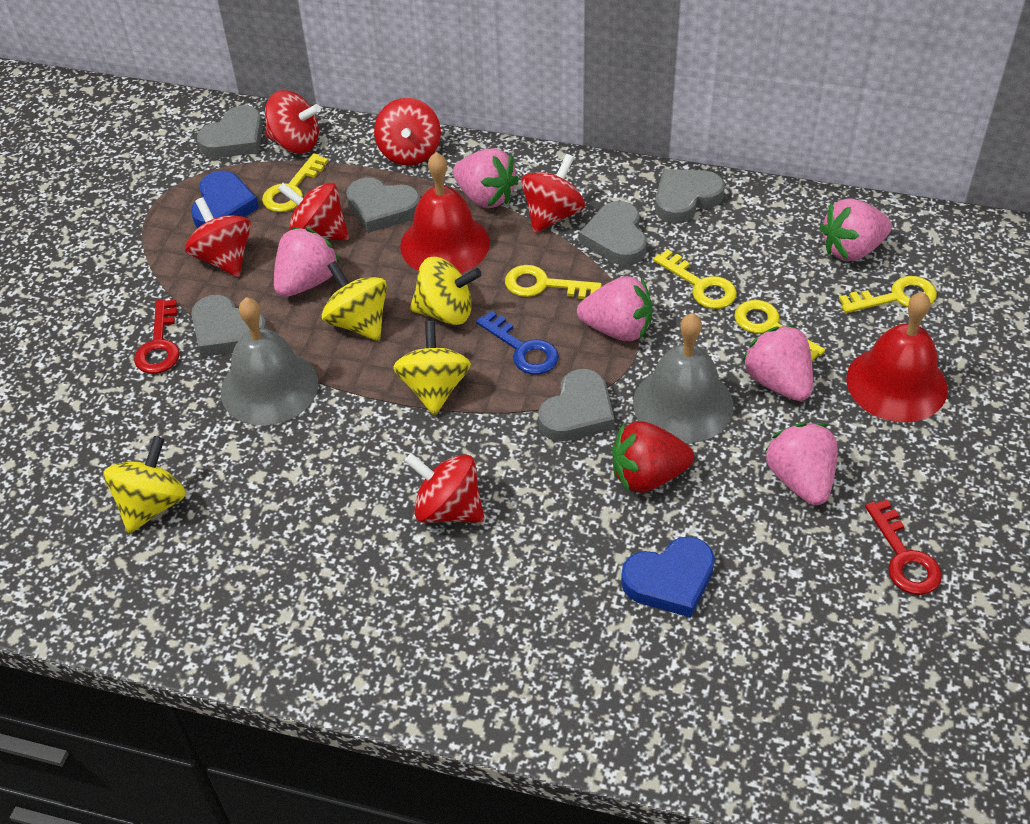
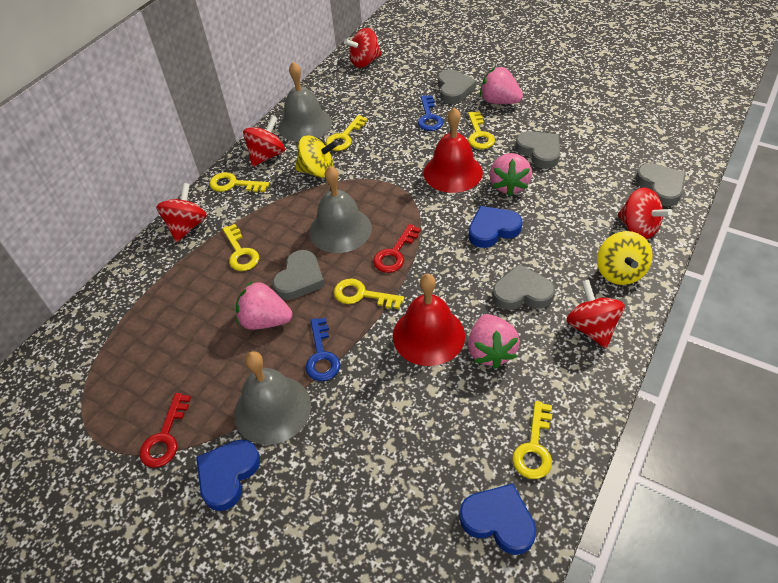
blue heart: [191,171,259,228] [621,537,715,618] = 2 -> [196,440,260,511] [459,483,536,555] [469,206,522,248] = 3
blue key: [476,311,559,375] = 1 -> [305,317,340,381] [418,95,444,131] = 2
grey bell: [221,297,318,425] [633,313,734,443] = 2 -> [234,351,311,445] [278,62,332,142] [309,166,372,253] = 3
grey heart: [191,295,267,357] [197,105,263,158] [346,178,420,233] [538,369,615,442] [579,201,647,266] [655,169,725,224] = 6 -> [272,250,325,300] [438,69,476,104] [492,264,555,310] [515,131,560,169] [635,163,686,206] = 5
pink strawberry: [274,228,340,297] [453,148,519,208] [577,276,652,341] [742,325,813,401] [765,422,838,505] [820,198,892,261] = 6 -> [236,281,292,330] [468,314,520,369] [480,67,523,104] [490,153,532,196] = 4
red spinning top: [185,197,251,277] [265,90,321,153] [278,183,349,240] [374,98,441,166] [405,453,484,523] [521,154,585,233] = 6 -> [156,183,207,242] [243,115,285,167] [344,28,382,68] [566,279,625,348] [618,187,672,239] = 5
red strawberry: [612,421,694,493] = 1 -> none = 0
yellow key: [262,153,328,212] [505,265,602,299] [653,249,737,309] [734,300,825,361] [839,276,937,313] = 5 -> [209,172,269,192] [222,224,259,271] [326,115,368,151] [334,279,404,309] [468,111,495,149] [512,401,552,479] = 6
yellow spinning top: [103,436,186,534] [322,261,387,341] [393,321,471,416] [410,257,482,325] = 4 -> [295,136,337,178] [597,231,653,285] = 2

